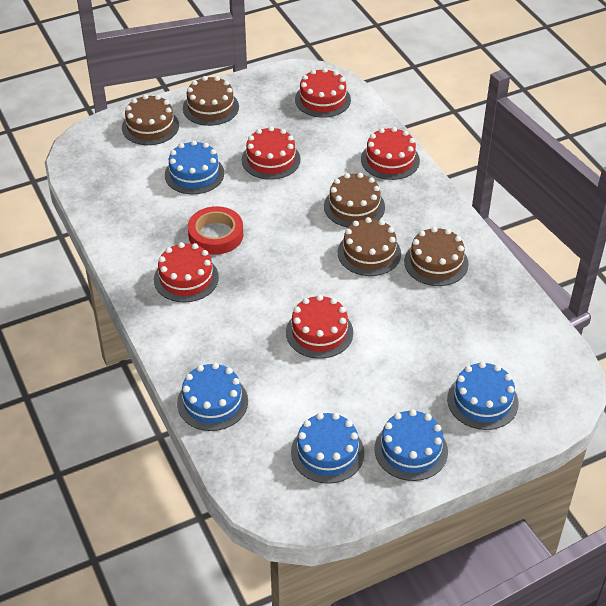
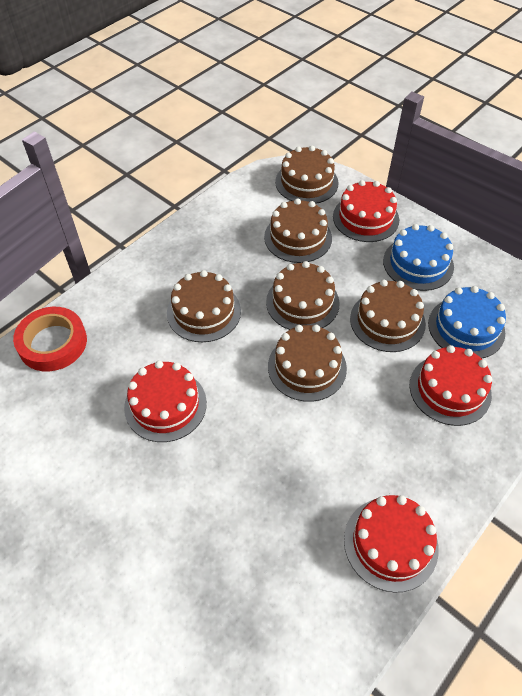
blue cake: [165,140,224,194] [177,363,248,431] [291,413,364,484] [374,409,448,481] [447,361,519,430] = 5 -> [383,224,454,291] [428,286,506,359] = 2
brown cake: [122,94,179,145] [183,76,239,126] [324,173,385,228] [338,217,401,276] [404,227,469,286] = 5 -> [167,270,241,342] [264,198,332,263] [266,261,340,330] [268,325,347,402] [275,146,338,204] [350,280,426,352] = 6
red cake: [154,242,219,303] [242,126,301,180] [286,295,353,359] [295,68,351,118] [361,127,420,180] = 5 -> [124,360,207,442] [333,180,399,242] [344,495,439,592] [410,345,492,426] = 4

